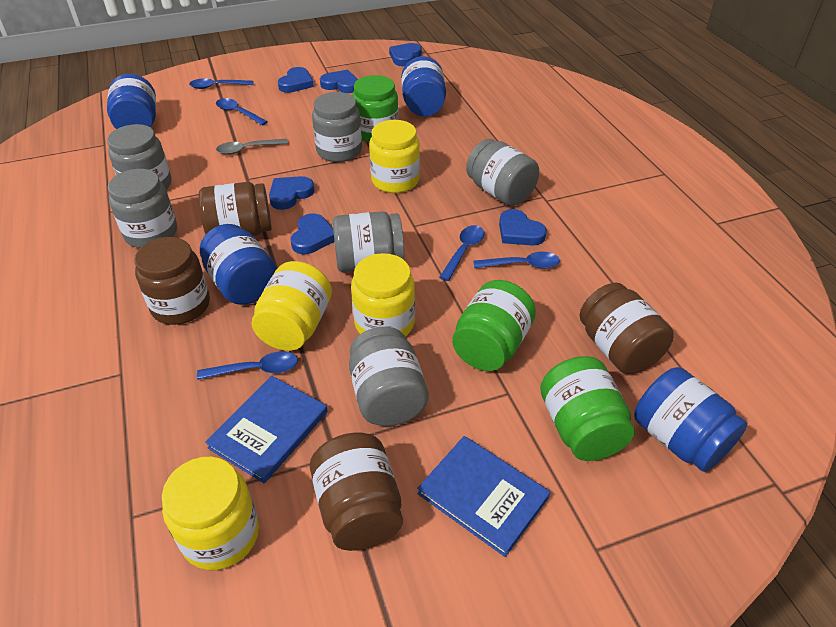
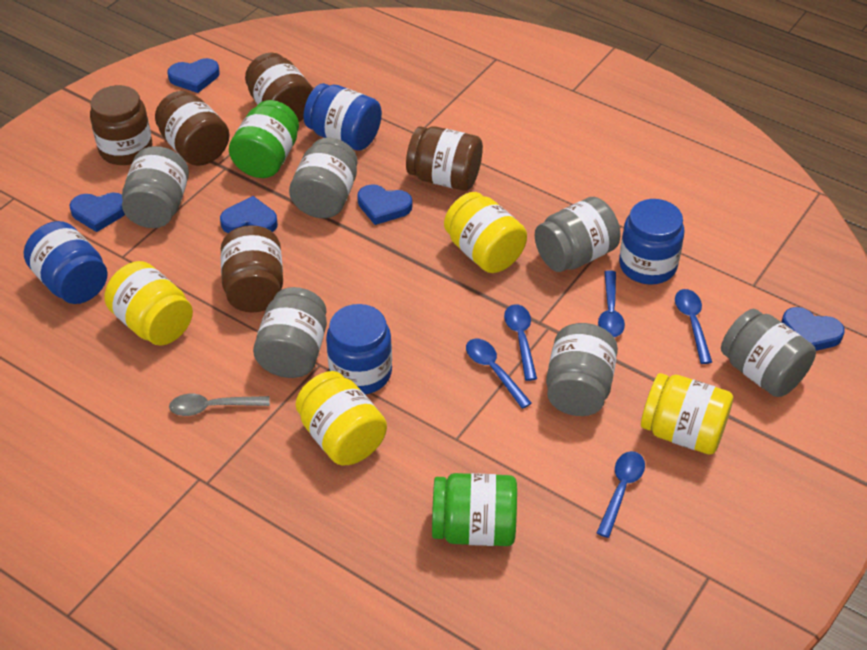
blue book: [205,376,328,483] [417,436,550,557] = 2 -> none = 0
blue heart: [269,176,315,210] [278,67,314,93] [291,213,334,254] [320,70,358,93] [389,43,422,66] [499,209,547,246] = 6 -> [69,192,125,232] [167,58,220,93] [220,196,278,233] [357,184,412,225] [781,307,845,351] = 5
brown jar: [134,237,210,325] [199,182,272,236] [310,433,403,551] [580,283,674,374] = 4 -> [90,85,152,165] [155,91,230,166] [221,225,283,313] [245,52,313,122] [406,126,483,191] = 5
green jar: [352,75,399,142] [452,280,536,371] [540,356,635,461] = 3 -> [229,100,299,178] [432,473,517,546] = 2

